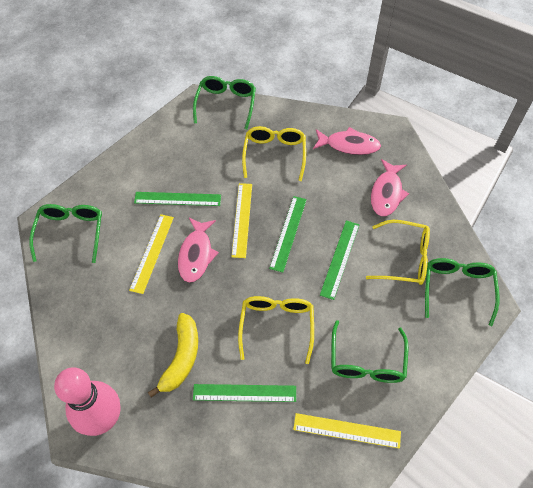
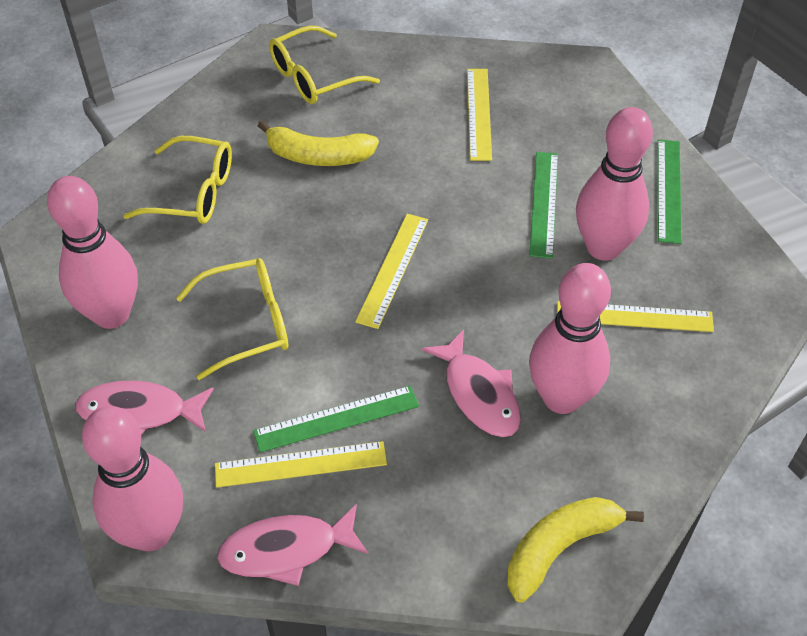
green glasses: [29,204,102,263] [193,76,256,129] [331,320,408,383] [425,258,499,326] = 4 -> none = 0
green ruler: [134,192,221,206] [193,384,296,402] [269,196,307,272] [320,221,359,300] = 4 -> [253,386,419,453] [529,152,558,259] [658,139,682,244] = 3
pink bowling pin: [54,368,121,436] = 1 -> [47,176,138,329] [82,406,183,551] [529,263,611,414] [576,107,653,261] = 4
yellow banana: [148,313,198,398] = 1 -> [258,120,379,166] [507,497,644,603] = 2
yellow ruler: [129,214,174,294] [232,183,252,258] [293,413,401,449] = 3 -> [215,441,387,488] [355,214,428,329] [467,69,492,161] [557,301,714,332] = 4

